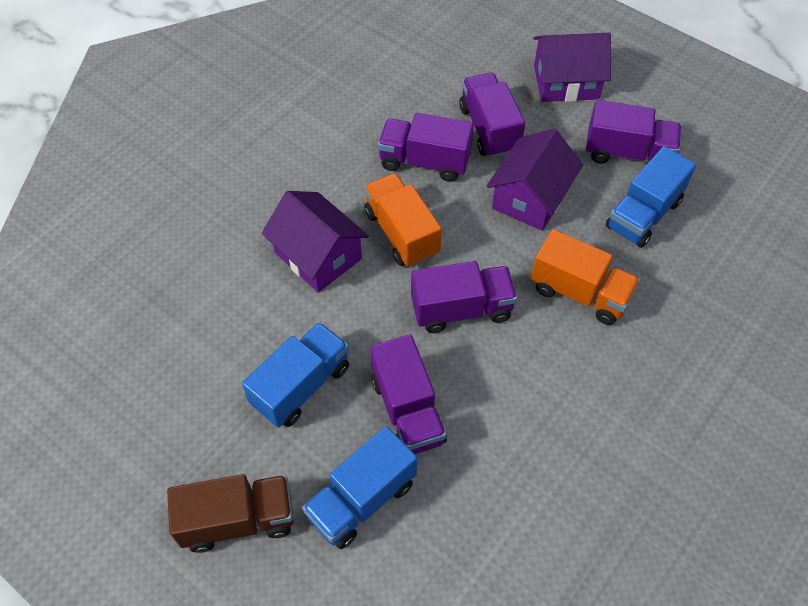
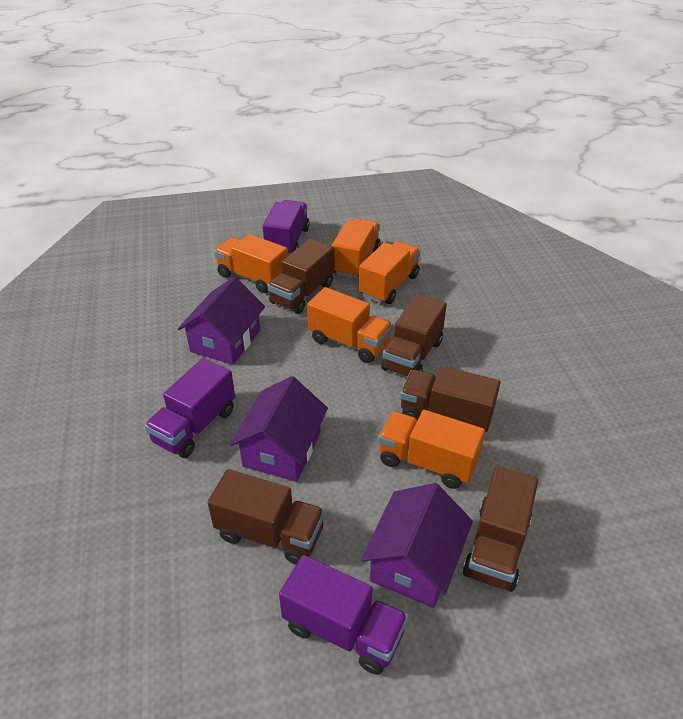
blue truck: [242,322,349,427] [302,426,417,549] [606,146,696,248] = 3 -> none = 0
brown truck: [167,474,294,553] = 1 -> [208,469,325,565] [267,238,334,314] [381,294,447,377] [400,366,500,432] [463,466,538,592] = 5
orange truck: [364,173,442,267] [531,229,640,325] = 2 -> [214,234,288,293] [307,287,393,363] [332,218,381,278] [359,241,420,304] [378,410,485,489] = 5
purple truck: [370,334,447,454] [378,113,474,182] [411,261,518,333] [459,73,525,158] [586,100,682,163] = 5 -> [145,358,235,458] [263,200,310,256] [279,555,408,675] = 3

